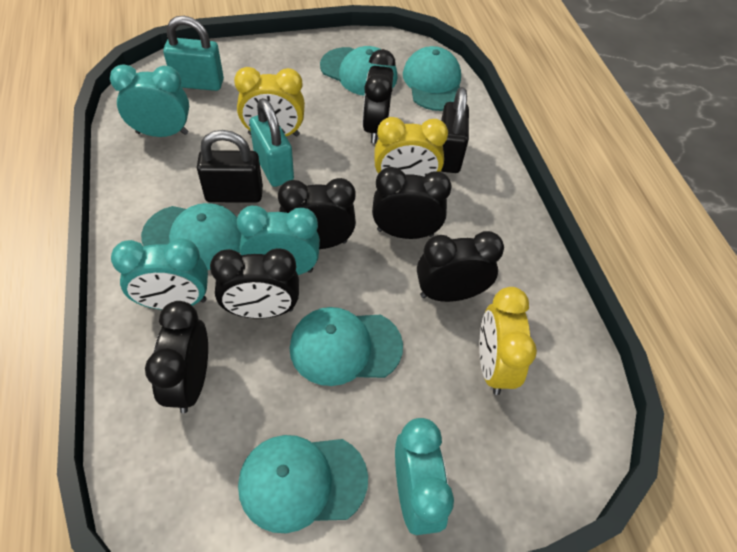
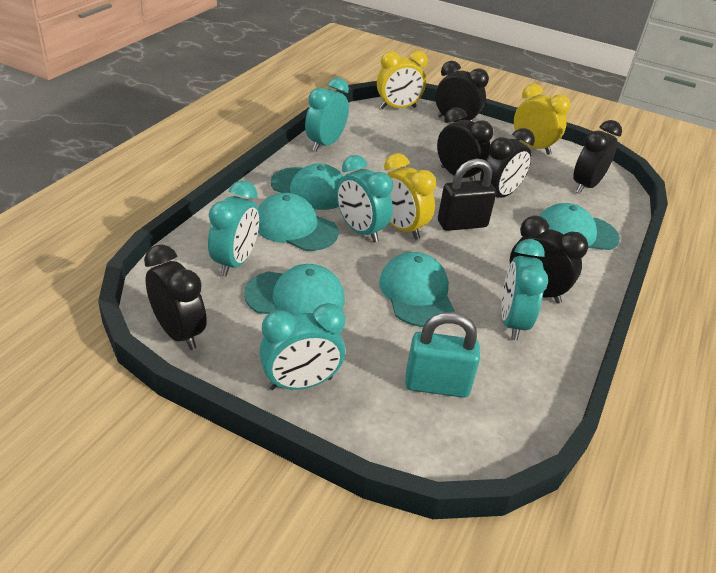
black padlock: [197,130,263,203] [441,87,469,173] = 2 -> [438,158,497,231] = 1
turquoise clock: [110,65,189,137] [111,238,208,310] [237,206,320,275] [395,418,454,535] = 4 -> [208,181,259,276] [259,303,345,390] [305,78,349,152] [337,155,393,243] [501,239,548,341] = 5
turquoise padlock: [163,16,224,91] [249,98,294,187] = 2 -> [405,312,480,398] = 1

